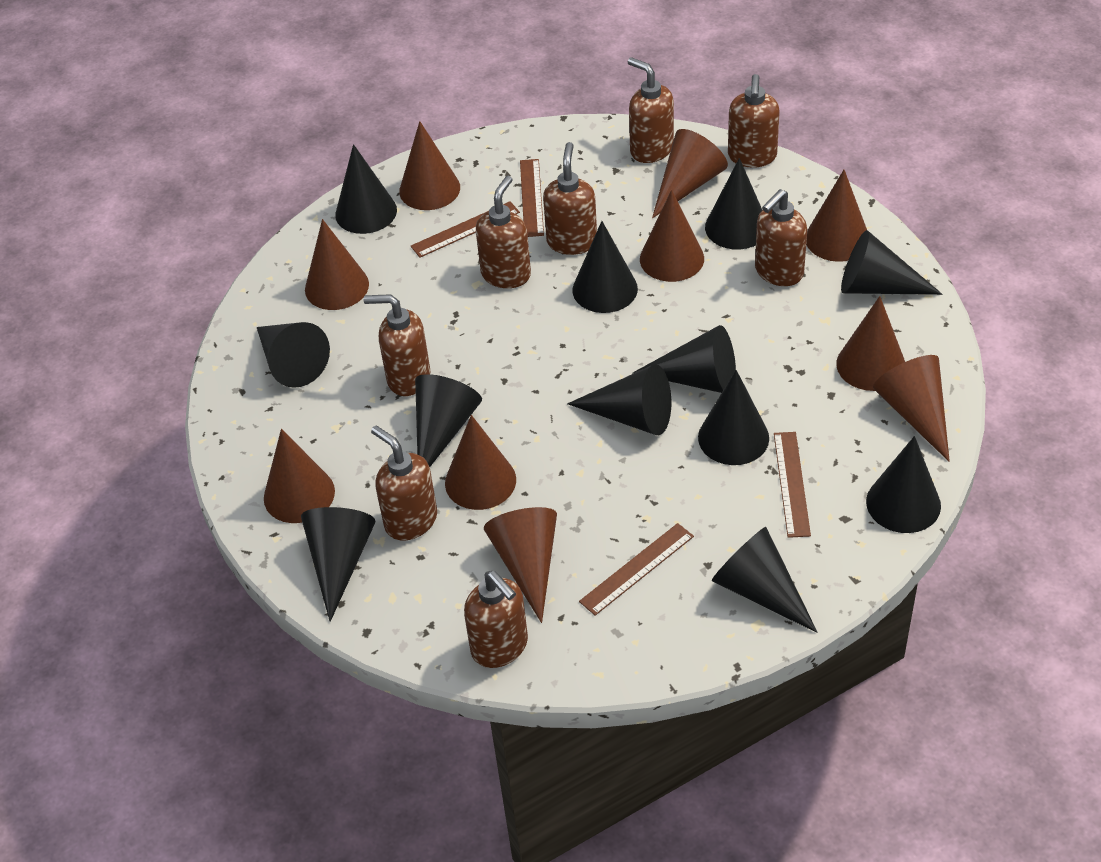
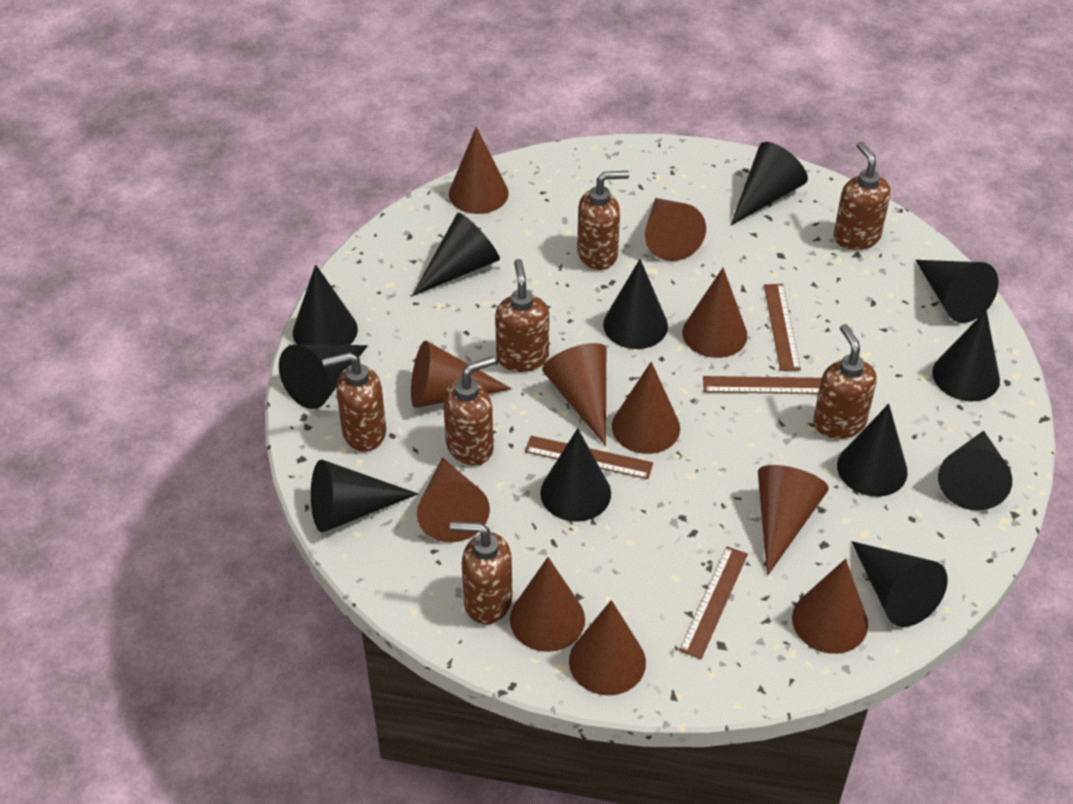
brown cone: [264,429,335,523] [305,219,369,310] [399,121,460,210] [445,415,516,510] [484,507,557,623] [640,190,704,282] [652,129,728,218] [806,170,867,262] [836,296,905,391] [873,355,950,462] = 10 -> [411,341,512,408] [417,457,490,542] [449,127,509,214] [510,557,585,652] [542,343,606,446] [569,600,646,695] [612,362,680,454] [645,198,706,261] [682,268,748,358] [758,465,829,576] [792,559,868,654] = 11
brown soap dispenser: [363,294,430,396] [371,426,437,541] [464,571,528,668] [476,176,531,288] [543,142,597,255] [628,57,674,163] [728,74,780,168] [755,189,807,286] = 8 -> [322,352,386,452] [443,356,496,465] [450,522,512,624] [495,259,549,372] [577,171,629,270] [813,324,877,439] [834,141,891,250] = 7

